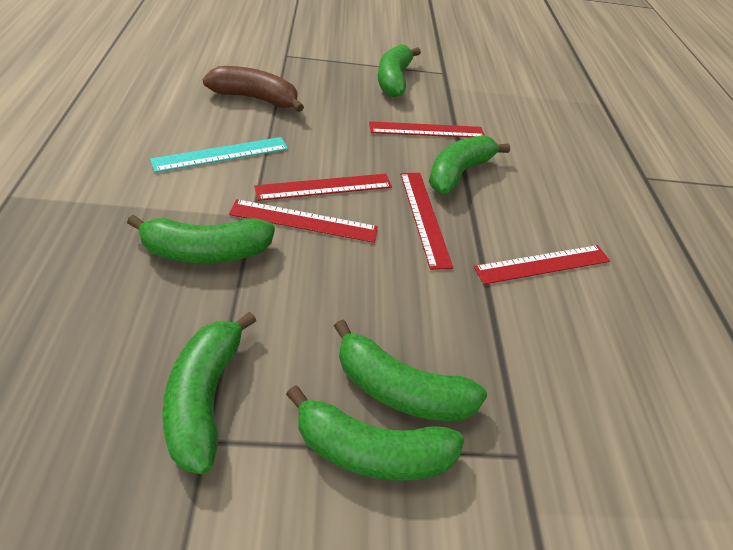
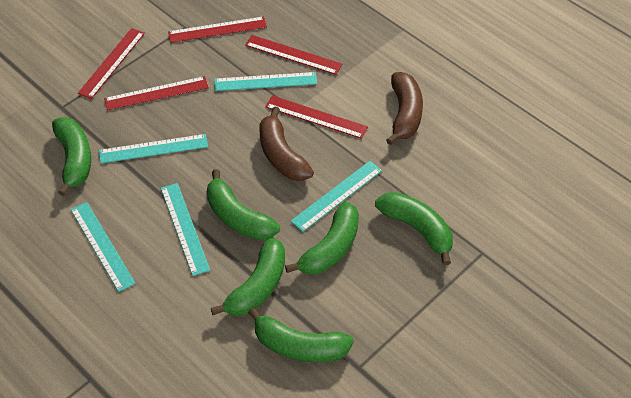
brown banana: [202,66,304,112] = 1 -> [260,106,314,181] [386,72,423,145] = 2
turquoise ruler: [150,137,288,173] = 1 -> [71,202,136,292] [99,134,208,164] [161,183,210,276] [214,72,317,91] [291,161,382,232] = 5

